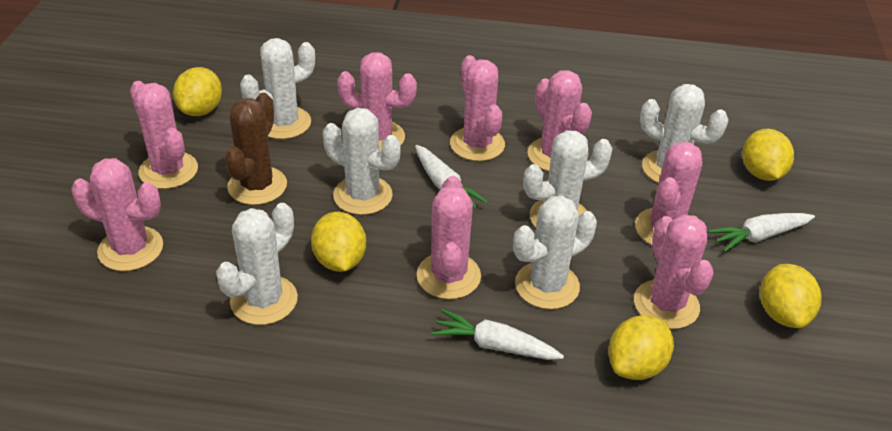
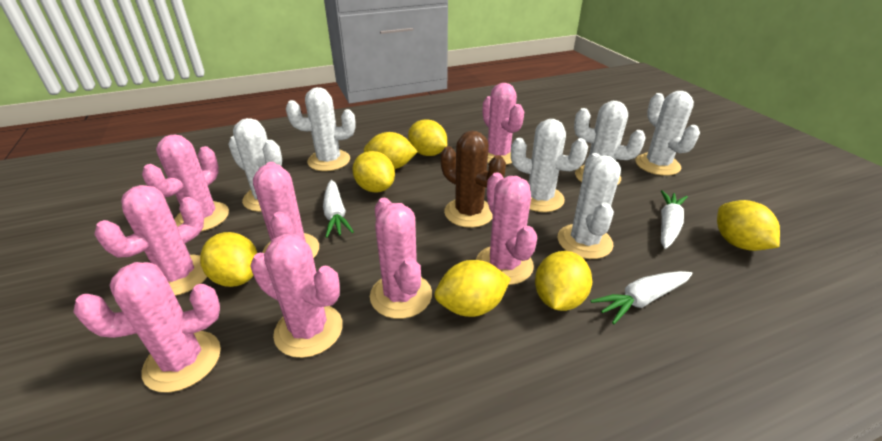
yellow lemon: [173,67,222,116] [311,212,366,272] [608,315,674,380] [743,129,794,181] [760,264,821,328] = 5 -> [200,232,257,287] [352,151,395,192] [364,132,418,169] [408,119,447,156] [435,260,511,317] [535,251,592,311] [717,200,780,251] = 7

